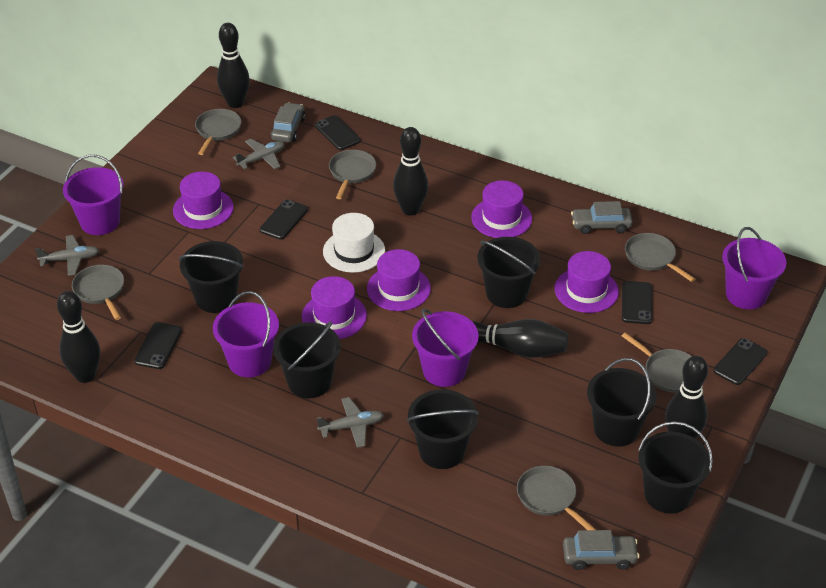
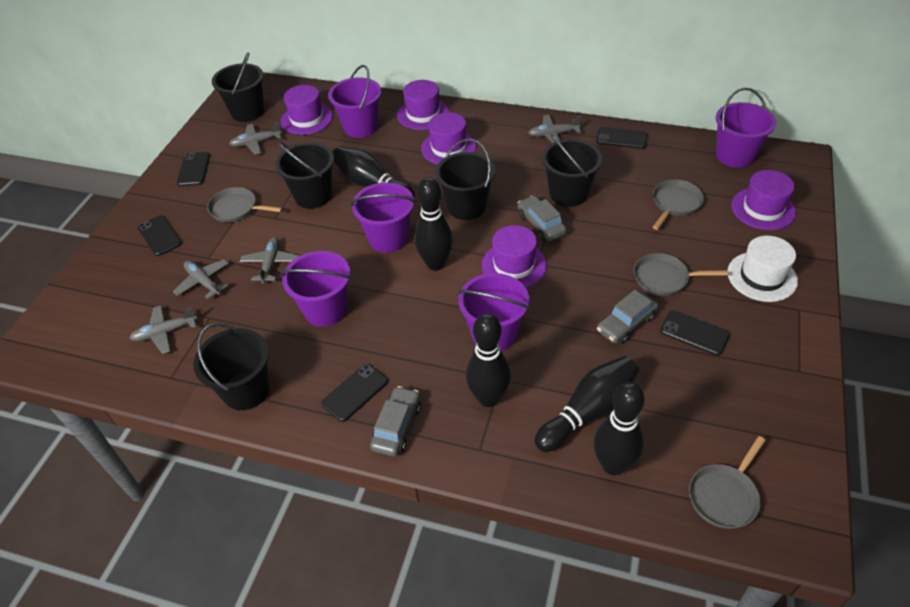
black bucket: [179,241,244,313] [274,321,341,398] [407,389,479,469] [477,237,541,308] [587,358,657,447] [638,421,713,514] = 6 -> [193,323,270,410] [212,52,264,122] [275,142,334,209] [435,139,495,220] [542,134,602,207] = 5
grey pan: [72,265,124,320] [195,109,241,155] [329,150,376,199] [517,466,596,530] [622,333,692,393] [625,233,695,282] = 6 -> [207,187,283,222] [634,253,728,296] [653,180,704,230] [689,436,766,529] = 4
grey plane: [35,235,99,276] [233,139,285,169] [317,397,384,448] = 3 -> [129,305,197,354] [173,259,229,299] [229,122,282,154] [240,237,299,284] [528,115,582,143] = 5
purple bucket: [63,155,124,235] [213,291,279,377] [412,308,479,387] [722,227,786,309] = 4 -> [280,251,351,327] [328,65,382,138] [351,182,415,253] [458,273,530,351] [716,88,776,168] = 5

